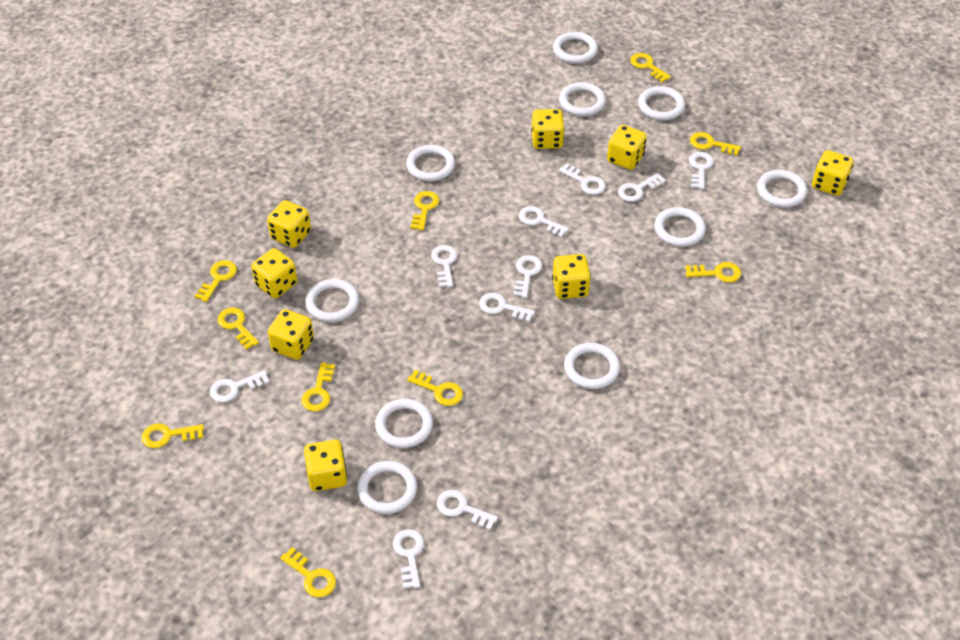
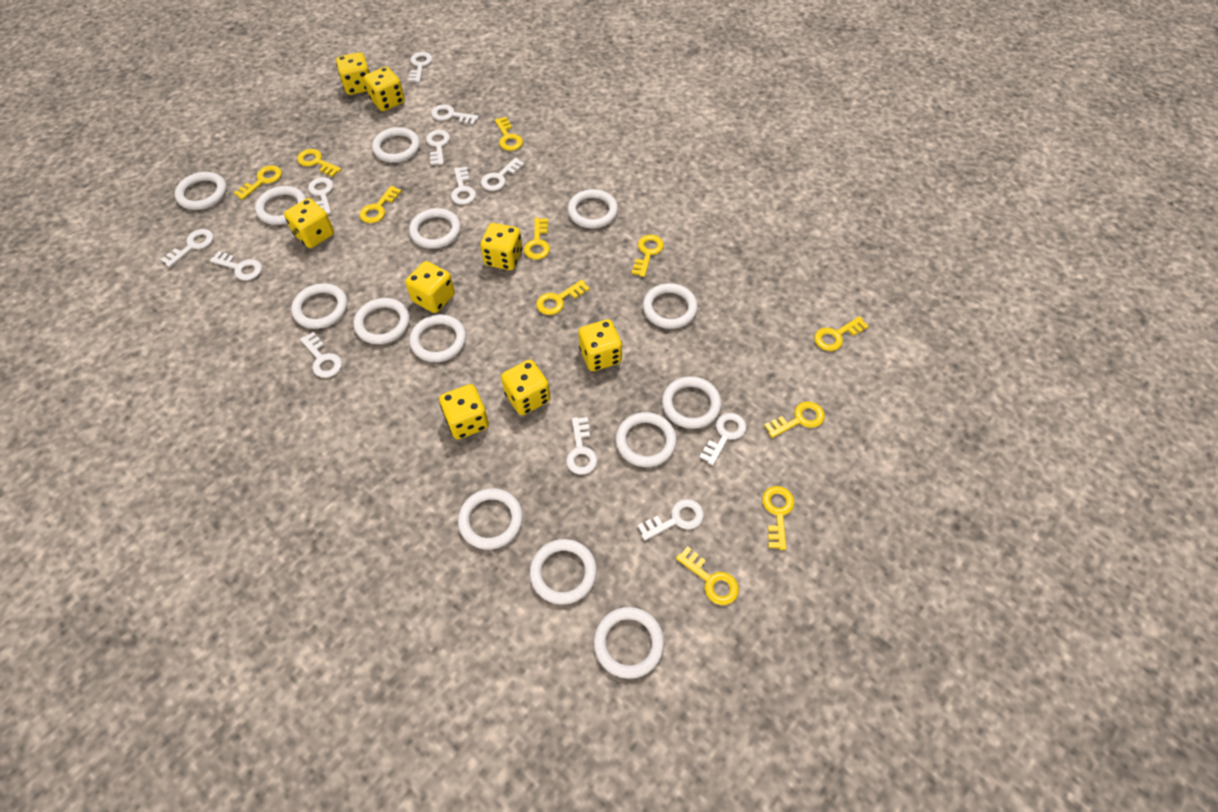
white key: [210,370,269,403] [393,529,424,589] [431,245,457,287] [437,490,498,530] [479,293,535,322] [513,255,542,298] [519,206,569,237] [559,163,606,195] [618,173,666,202] [689,152,714,189] = 10 -> [160,229,214,267] [210,251,262,280] [300,332,342,378] [308,177,333,214] [408,52,432,82] [426,130,450,165] [431,104,479,125] [451,167,476,205] [481,158,525,191] [566,417,598,475] [638,499,704,541] [699,413,746,466] = 12
white ring: [305,279,359,322] [357,461,417,514] [375,399,433,448] [406,145,455,181] [553,32,598,63] [559,82,606,116] [564,343,620,389] [638,86,685,120] [654,207,706,247] [757,170,807,207] = 10 -> [175,172,227,210] [255,186,306,225] [291,283,347,329] [353,298,410,344] [372,127,420,163] [409,208,461,249] [409,314,466,362] [458,488,523,550] [530,539,597,604] [568,189,618,228] [594,607,664,679] [616,412,677,467] [643,283,698,329] [662,376,721,429] = 14
yellow key: [142,423,204,448] [194,260,237,302] [217,308,259,350] [280,547,336,598] [301,362,335,412] [407,370,463,406] [411,191,439,231] [630,53,671,82] [685,262,741,283] [690,132,741,156] = 10 -> [234,165,282,200] [297,149,342,177] [359,186,402,223] [495,117,523,151] [524,218,550,260] [536,280,590,315] [631,235,664,277] [676,546,739,605] [762,486,795,550] [764,401,825,438] [814,316,869,351] = 11

